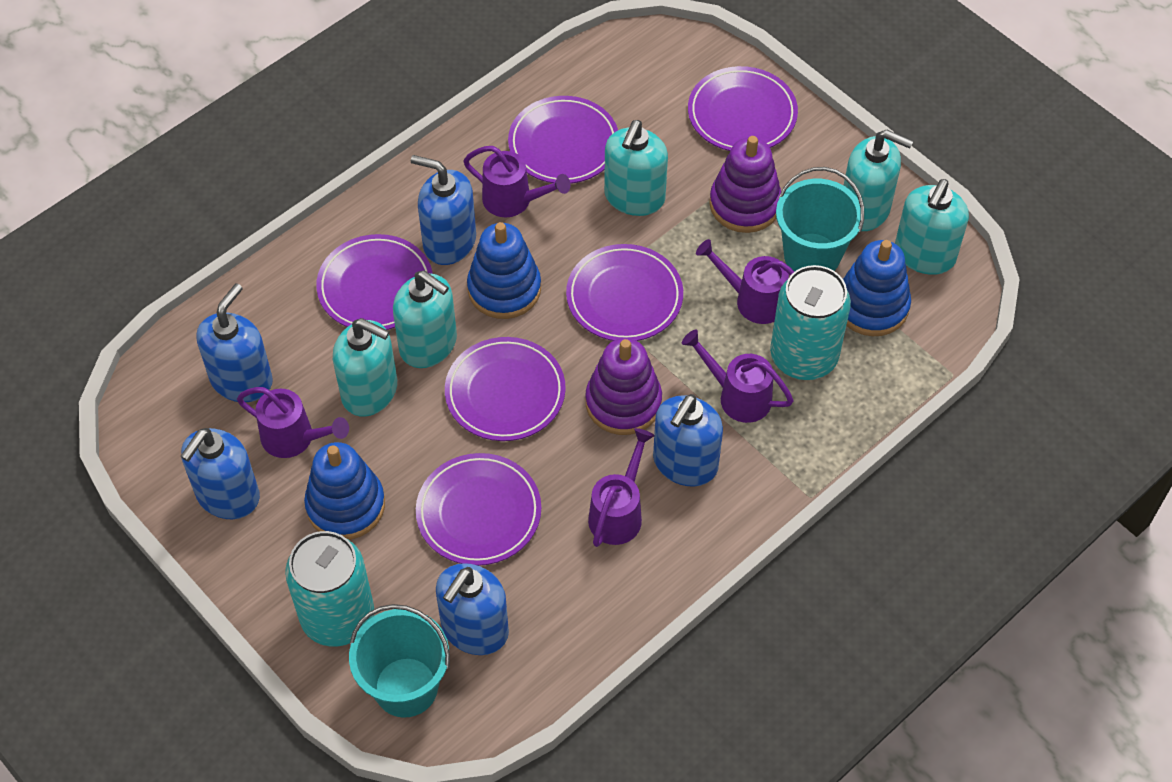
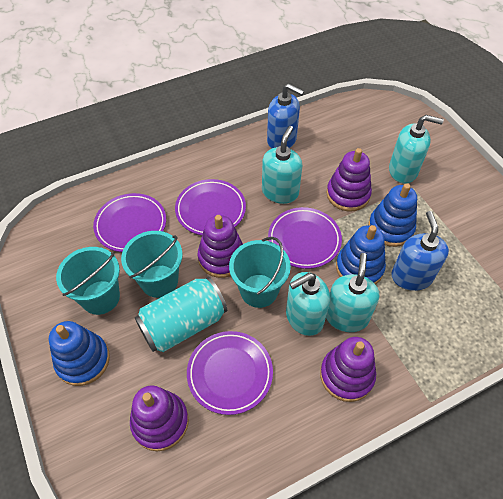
blue soap dispenser: [180,428,260,519] [196,283,273,402] [411,155,476,265] [436,563,509,655] [653,394,723,487] = 5 -> [267,84,304,149] [392,211,449,291] = 2
purple plate: [316,234,433,330] [416,453,541,566] [445,337,566,441] [508,96,618,184] [566,244,683,341] [688,66,798,151] = 6 -> [93,193,166,252] [175,179,246,235] [187,331,273,415] [268,207,342,269] = 4
purple stacking toy: [585,338,662,435] [709,136,781,233] = 2 -> [130,385,189,451] [198,215,243,278] [320,337,376,402] [326,148,372,212] = 4
purple watering can: [237,387,349,458] [463,146,571,217] [588,428,655,547] [682,329,794,423] [696,239,794,324] = 5 -> none = 0
turquoise bucket: [349,604,450,718] [776,167,864,272] = 2 -> [56,247,120,315] [121,231,183,298] [229,237,291,308] = 3
turquoise can: [285,531,374,646] [770,265,851,380] = 2 -> [135,277,227,352] = 1
turquoise soap dispenser: [333,318,397,417] [393,271,457,368] [604,120,668,216] [844,129,913,231] [895,179,969,275] = 5 -> [262,126,302,204] [286,272,330,336] [326,253,379,332] [389,115,444,184] = 4

